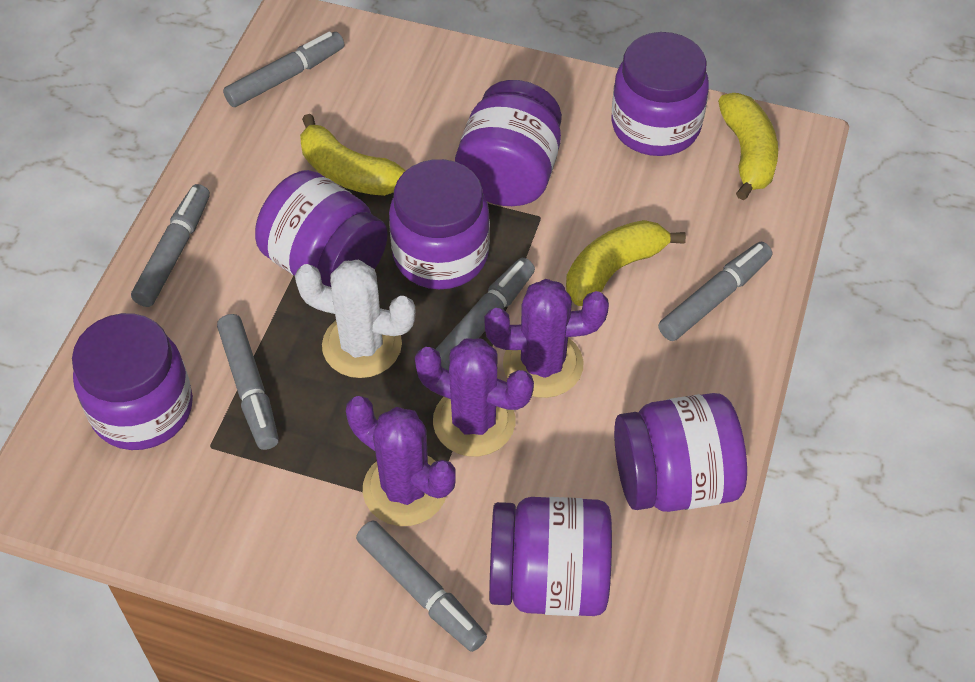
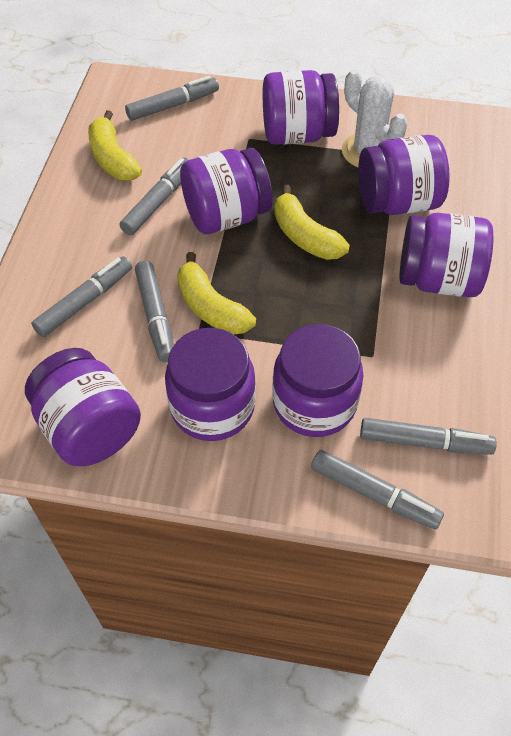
purple cactus: [346,396,456,526] [415,338,534,457] [484,279,609,398] = 3 -> none = 0

